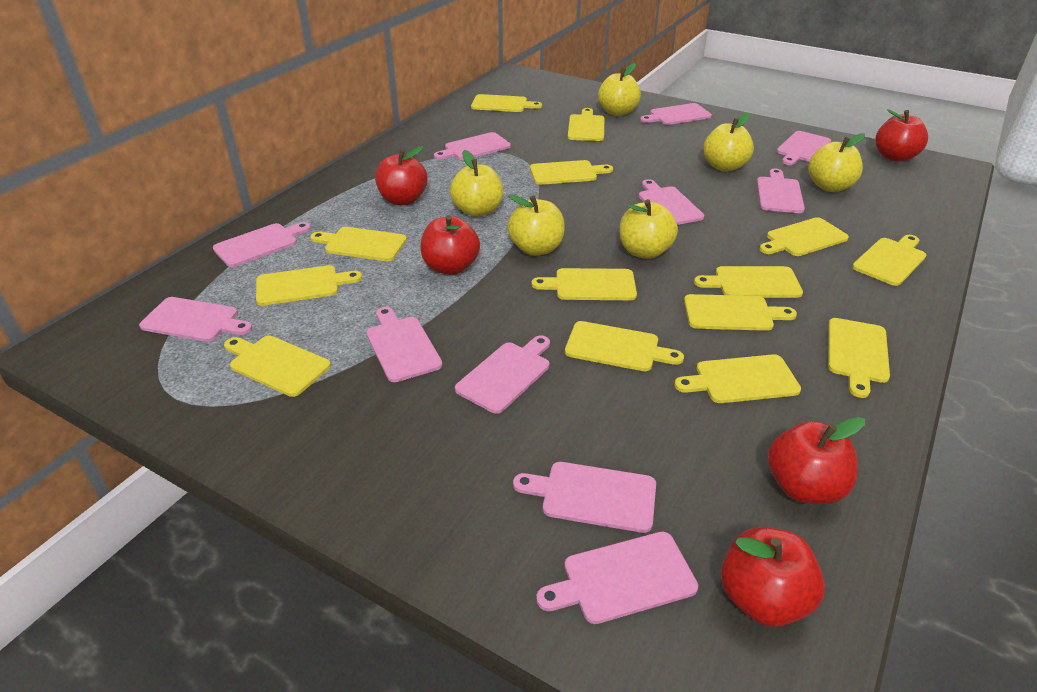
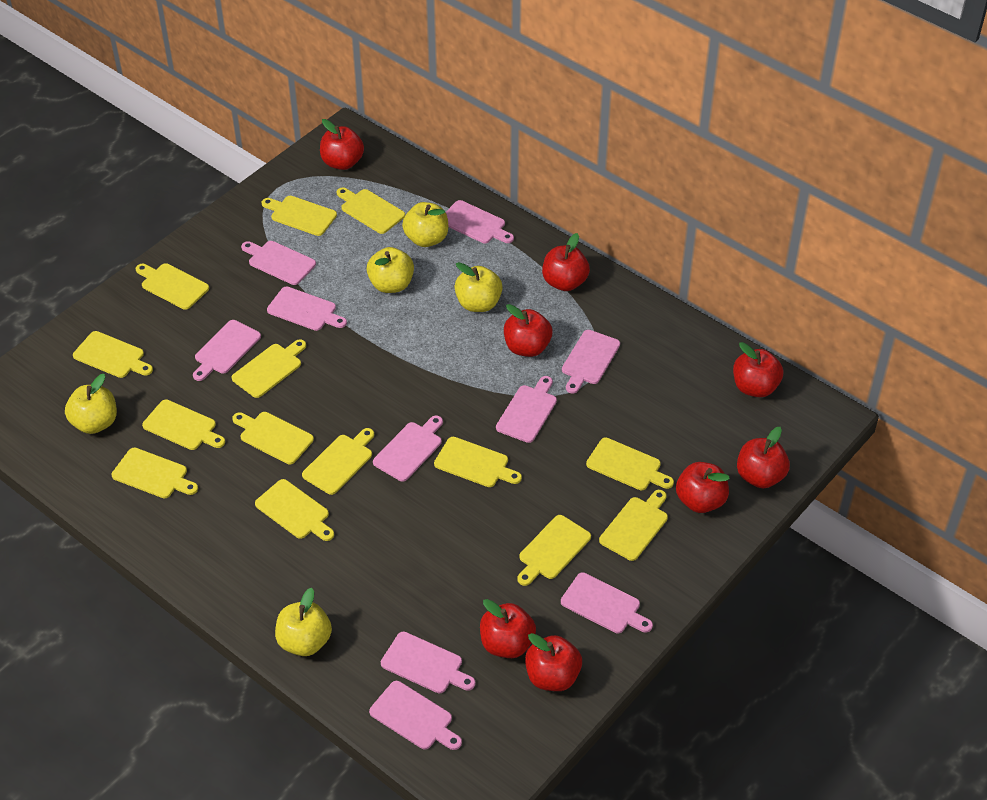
pink cutting board: [139,297,252,342] [213,222,311,267] [366,307,442,382] [434,132,511,160] [455,335,550,414] [513,462,656,533] [536,532,698,624] [639,179,704,225] [640,103,712,125] [757,169,805,213] [777,131,831,165] = 11 -> [193,320,261,381] [241,241,316,285] [267,287,347,331] [369,681,462,750] [373,415,443,482] [381,632,475,693] [446,200,514,243] [496,376,557,443] [561,572,653,634] [562,330,620,394] = 10
red apple: [375,146,428,205] [420,215,480,275] [721,527,825,627] [768,417,865,504] [875,109,928,162] = 5 -> [320,119,364,170] [480,599,536,658] [504,304,552,357] [525,633,582,691] [542,233,590,291] [676,462,730,513] [733,342,783,397] [737,427,790,488] = 8
yellow apple: [450,150,503,217] [507,194,565,256] [598,63,641,116] [620,199,678,259] [703,113,754,171] [808,133,865,192] = 6 -> [65,374,117,434] [275,588,332,656] [366,247,414,293] [402,202,448,247] [454,262,503,312] = 5

